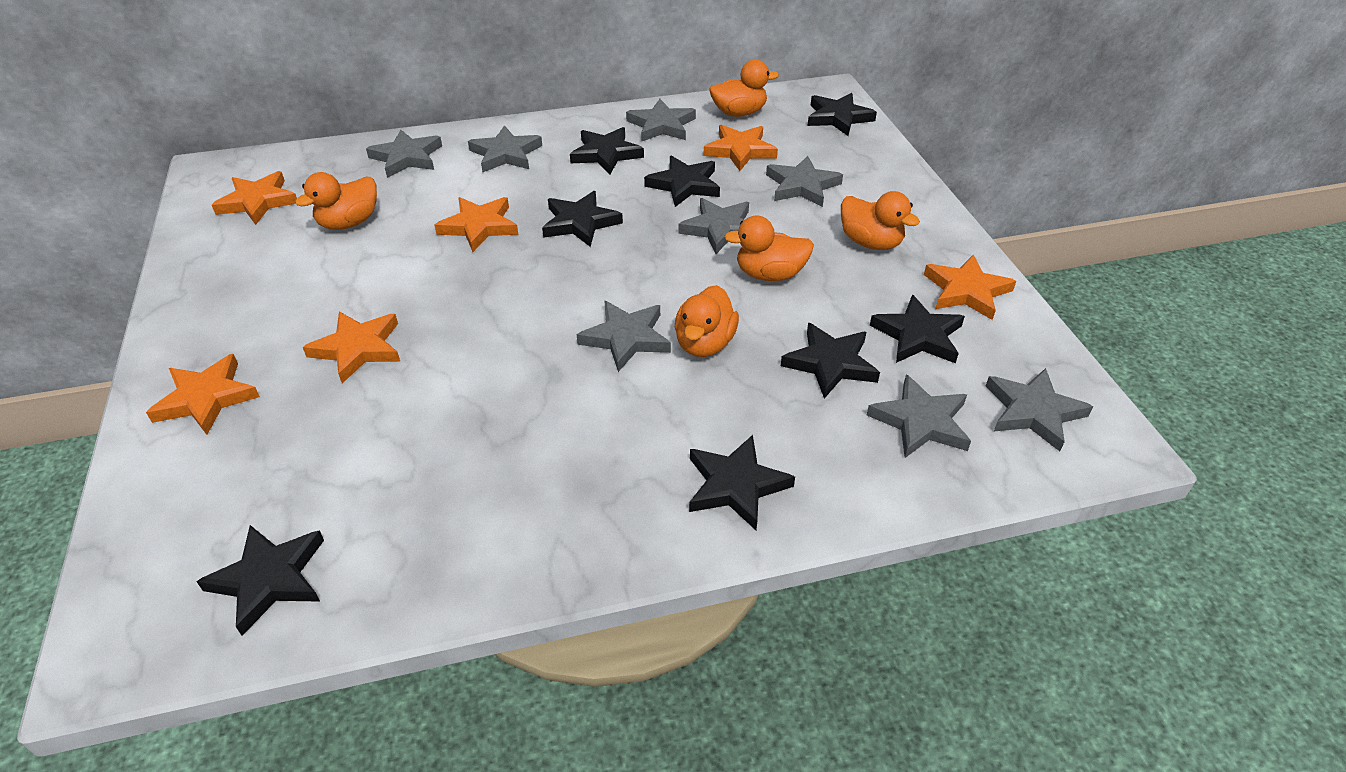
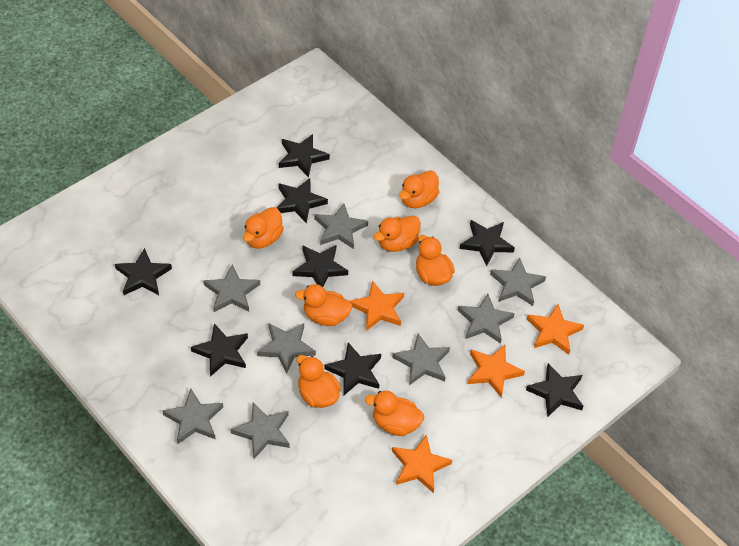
orange duck: [295,172,377,230] [675,285,739,357] [709,59,779,117] [724,215,814,281] [841,191,920,250] = 5 -> [243,207,284,248] [295,284,352,326] [297,355,341,408] [365,391,424,436] [374,216,421,252] [399,170,439,208] [416,235,455,286] = 7
orange star: [146,354,260,435] [212,171,297,225] [303,311,400,384] [434,197,518,252] [704,125,778,171] [924,255,1016,320] = 6 -> [349,281,404,331] [392,434,452,493] [468,345,525,397] [527,304,584,355] = 4

